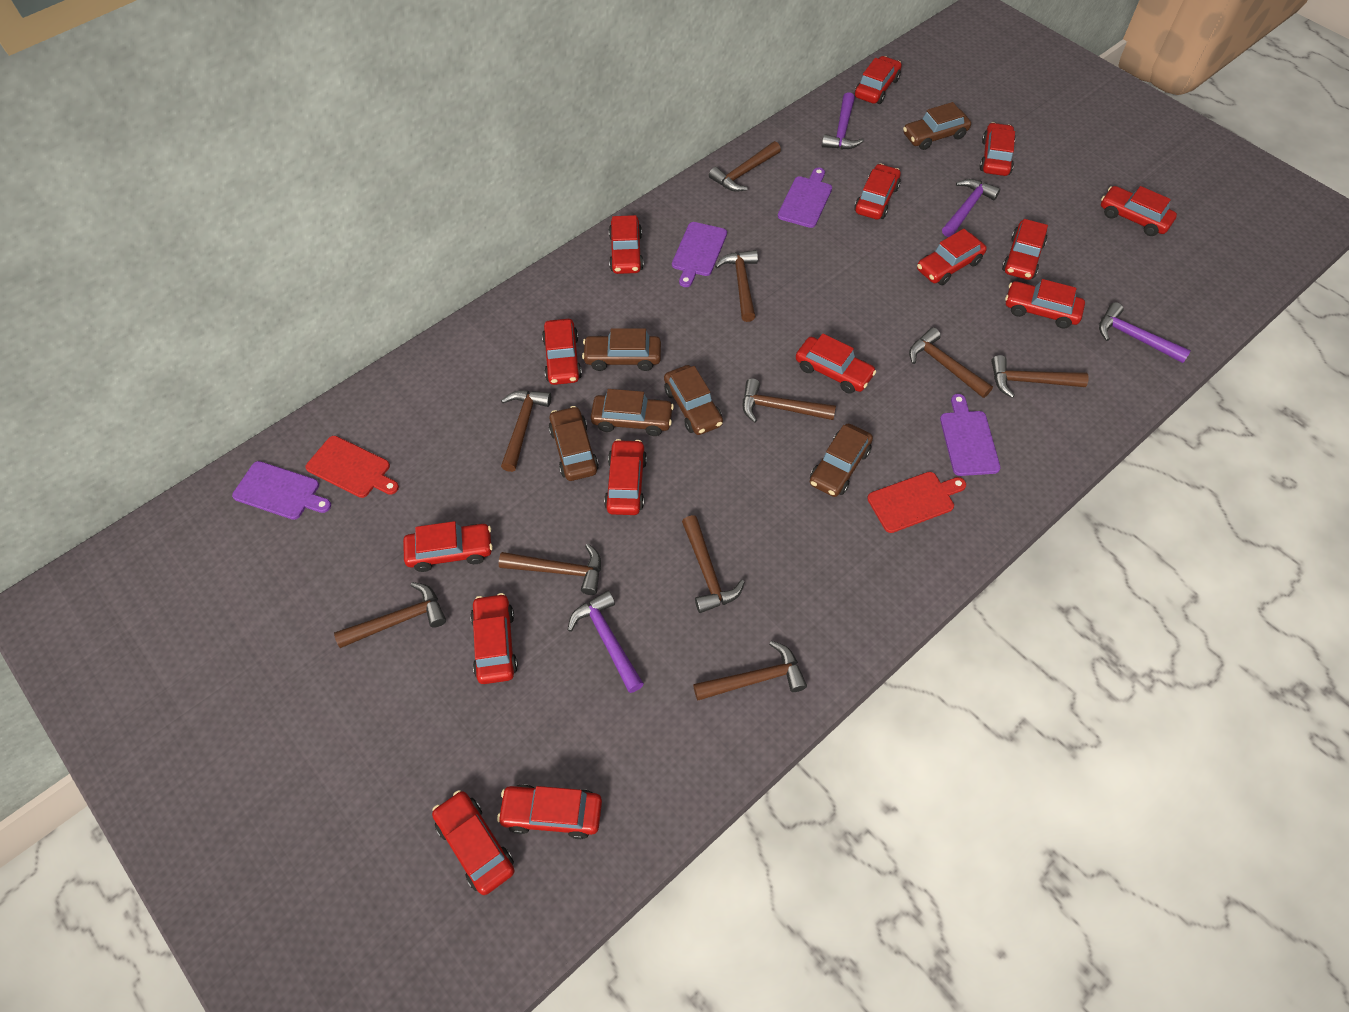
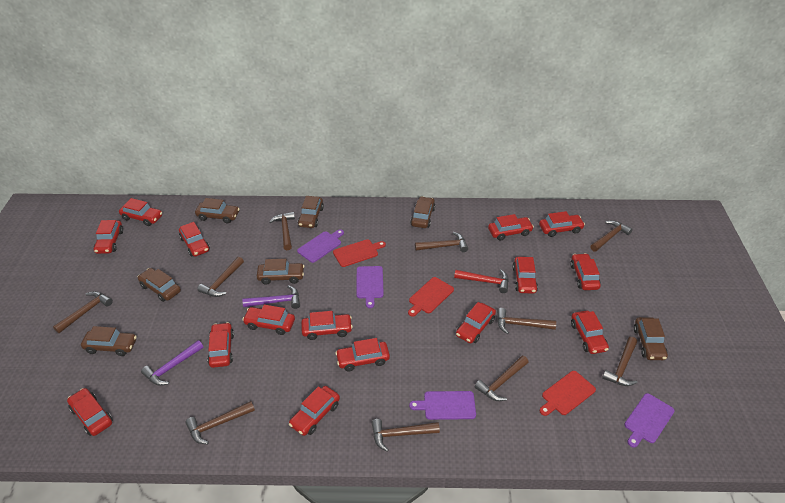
brown car: [549,406,599,481] [582,328,661,371] [591,389,674,436] [664,365,723,435] [810,424,873,497] [903,102,971,150] = 6 -> [81,326,137,356] [138,268,181,302] [195,198,240,223] [257,259,304,285] [298,196,324,228] [410,196,435,228] [634,317,668,360] = 7
purple hammer: [568,590,644,693] [822,92,864,150] [942,179,1000,237] [1099,302,1191,363] = 4 -> [141,340,204,386] [242,285,300,309] = 2
red cutting board: [305,436,399,498] [867,472,966,533] = 2 -> [333,239,386,267] [408,277,454,317] [540,371,596,416] = 3
red hammer: none = 0 -> [454,269,509,293] = 1

